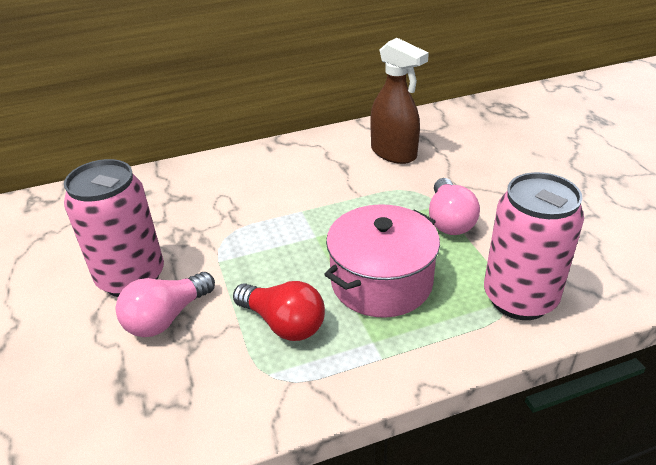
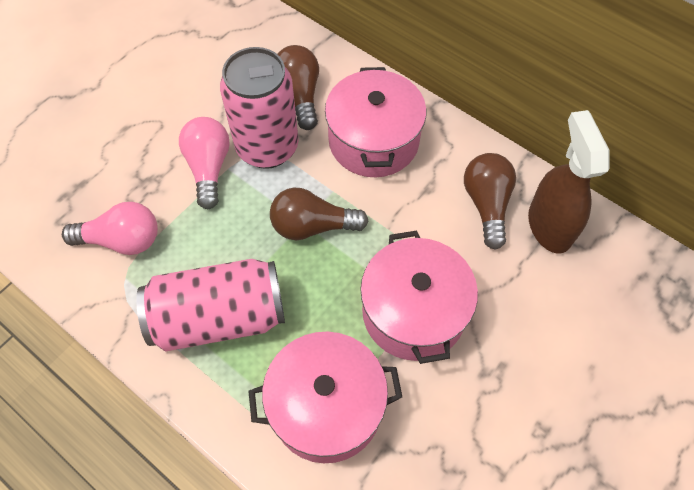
brown light bulb: none = 0 -> [270,188,368,240] [278,45,319,130] [464,153,516,250] = 3
pink pot: [324,204,440,318] = 1 -> [248,332,402,463] [325,67,427,177] [360,230,478,364] = 3
red light bulb: [233,281,325,341] = 1 -> none = 0

